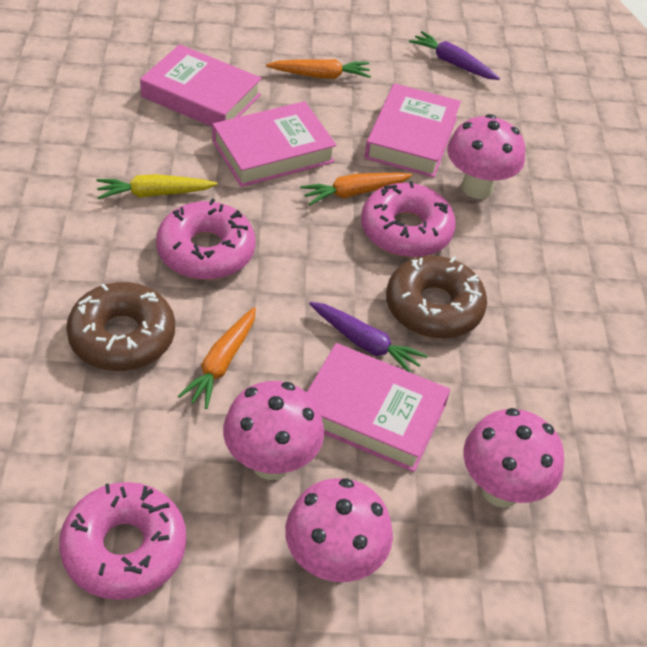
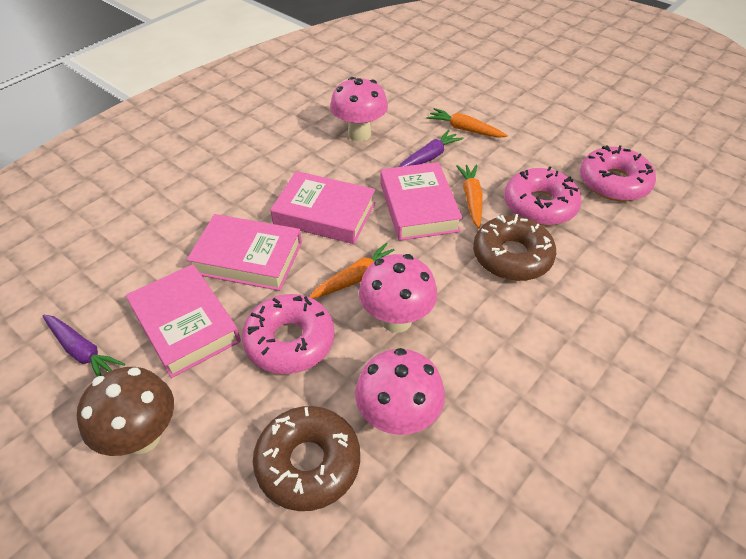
brown mushroom: none = 0 -> [77,367,174,456] = 1
pink mushroom: [223,381,324,480] [285,478,393,582] [447,114,525,199] [463,408,564,508] = 4 -> [330,77,388,142] [355,348,445,435] [359,254,437,333] = 3
yellow carrot: [97,174,218,199] = 1 -> none = 0

